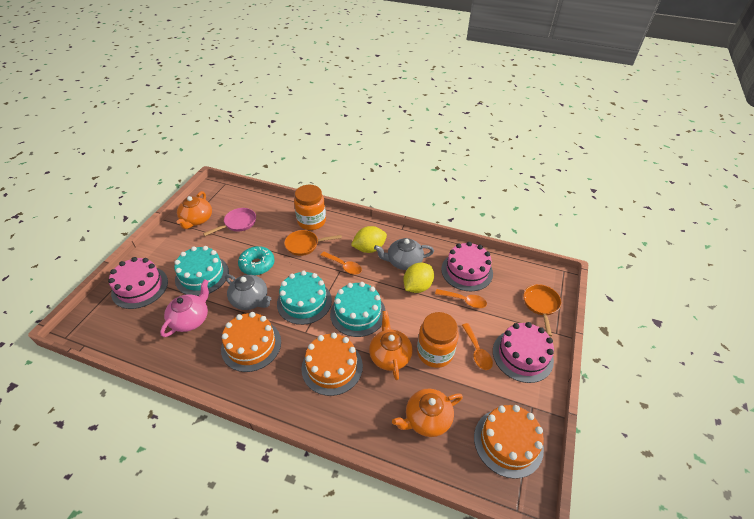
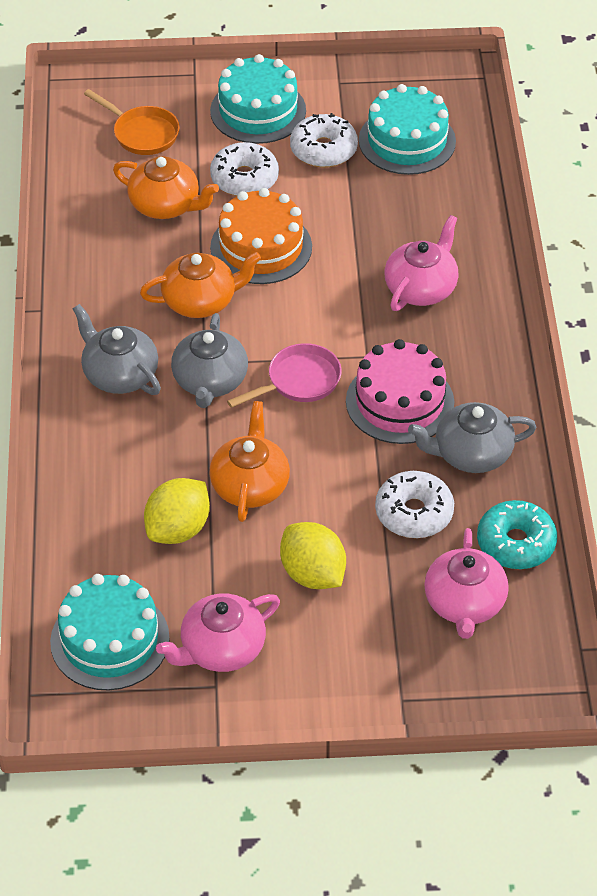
grey teapot: [225,274,271,310] [374,238,434,270] = 2 -> [73,304,161,395] [171,313,248,408] [408,402,537,473] = 3
orange cake: [221,312,281,372] [301,333,363,396] [474,405,544,479] = 3 -> [210,188,312,284] = 1
orange jar: [294,185,326,230] [417,312,459,368] = 2 -> none = 0
orange pan: [284,230,342,256] [524,284,561,336] = 2 -> [84,89,180,155] = 1
orange spoon: [320,252,362,275] [435,289,487,308] [462,323,493,370] = 3 -> none = 0
pink cake: [108,257,168,309] [441,242,493,291] [493,322,554,383] = 3 -> [346,339,454,444] = 1
pink teapot: [160,279,209,337] = 1 -> [156,593,280,672] [384,215,459,311] [424,528,509,639] = 3
white donut: none = 0 -> [210,142,279,196] [290,113,358,167] [375,471,454,538] = 3

